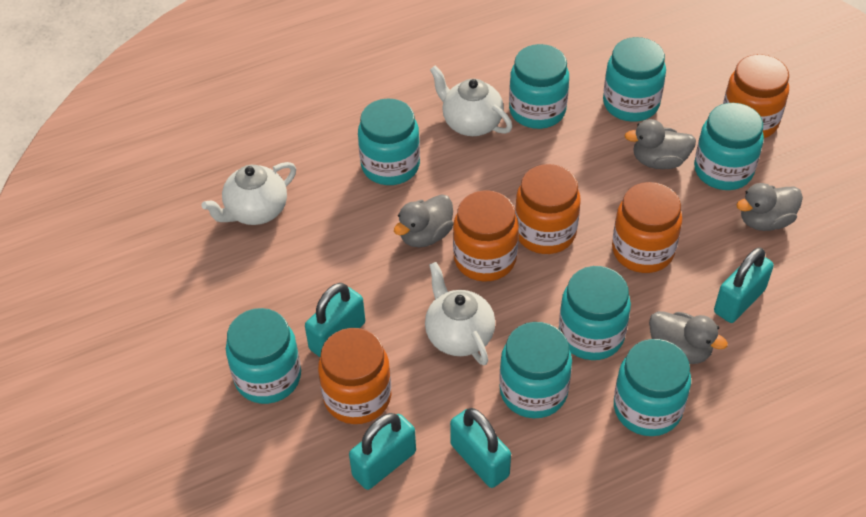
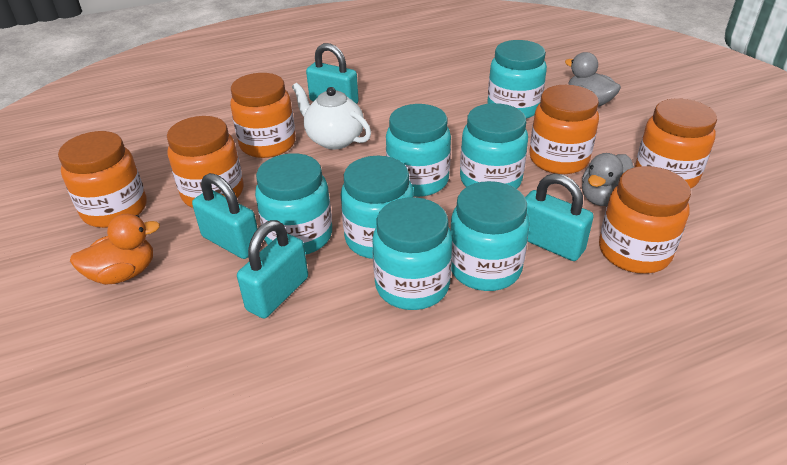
grey duck: [394,194,453,247] [625,119,696,169] [649,311,728,364] [737,183,803,231] = 4 -> [565,52,621,106] [582,153,634,206] = 2
orange duck: none = 0 -> [70,214,160,285] = 1
orange jar: [318,328,391,424] [453,191,519,282] [515,164,581,254] [612,182,682,273] [723,54,789,138] = 5 -> [58,131,146,228] [167,116,244,208] [230,73,296,158] [529,85,599,174] [599,166,691,274] [635,98,717,189] = 6
turquoise jar: [226,308,301,404] [358,98,420,185] [499,322,572,418] [509,44,569,129] [559,266,631,360] [603,37,666,122] [614,339,691,436] [694,103,764,190] = 8 -> [255,153,332,255] [341,156,414,259] [372,197,452,310] [386,104,451,197] [450,181,530,291] [460,103,528,189] [487,40,547,119] = 7
white teapot: [202,162,296,225] [425,262,495,365] [430,65,512,136] = 3 -> [292,83,371,149] = 1

